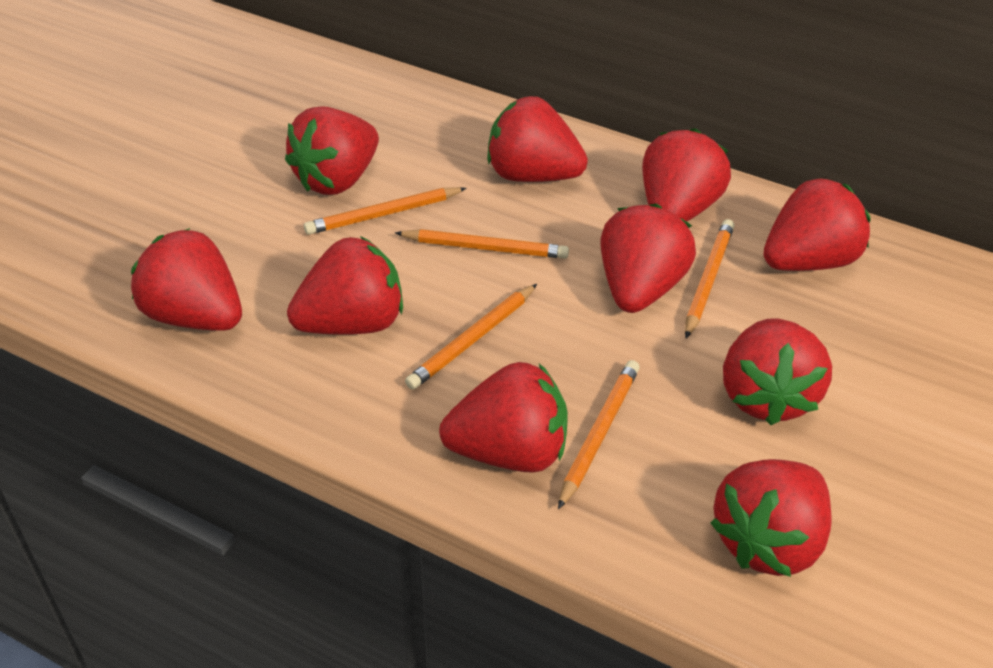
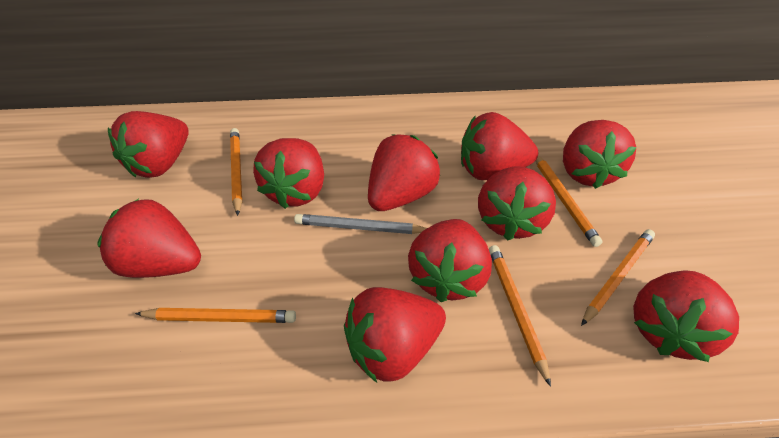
grey pencil: none = 0 -> [294,214,427,234] = 1

